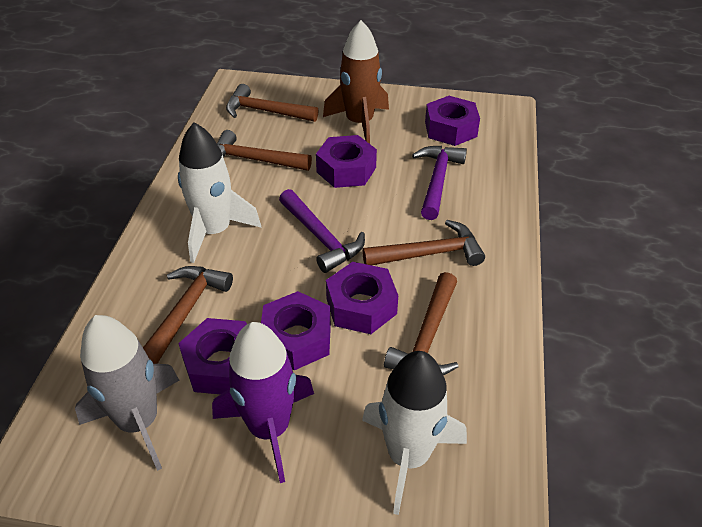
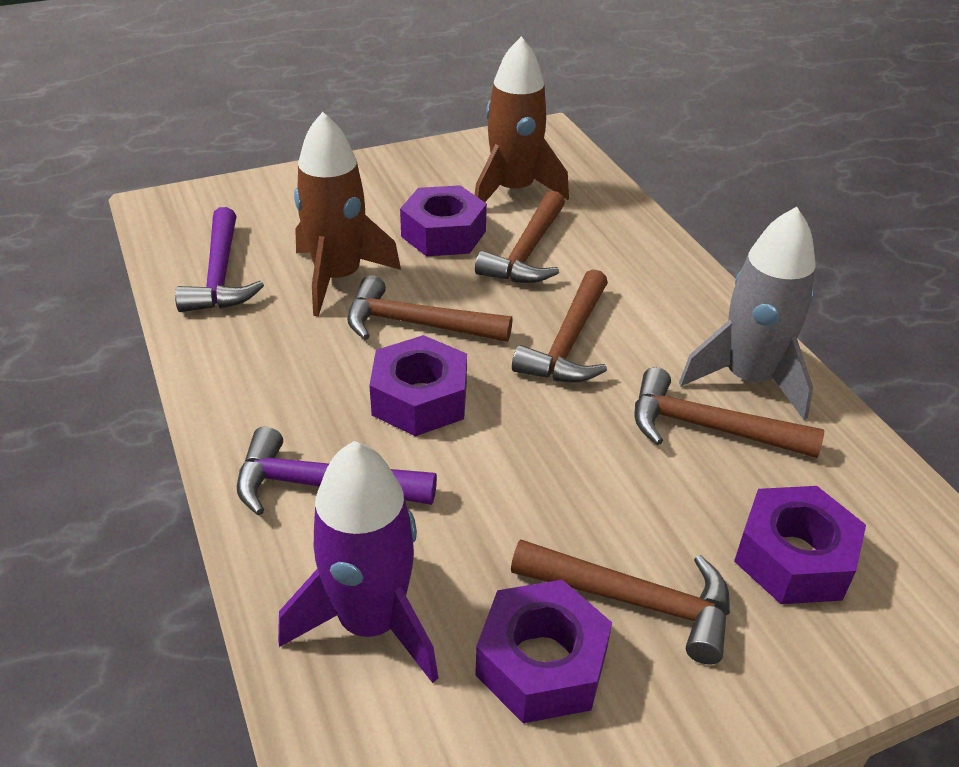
brown rocket: [323,20,389,144] = 1 -> [294,112,401,317] [475,36,569,202] = 2
purple nut: [178,318,247,394] [261,291,331,370] [316,135,377,188] [326,262,398,334] [425,96,480,146] = 5 -> [369,335,467,436] [400,185,487,256] [475,580,612,723] [734,486,866,604] = 4
white rocket: [178,122,261,263] [362,351,467,515] = 2 -> none = 0

